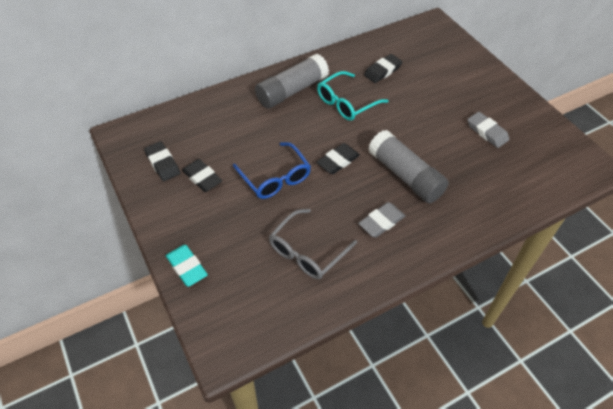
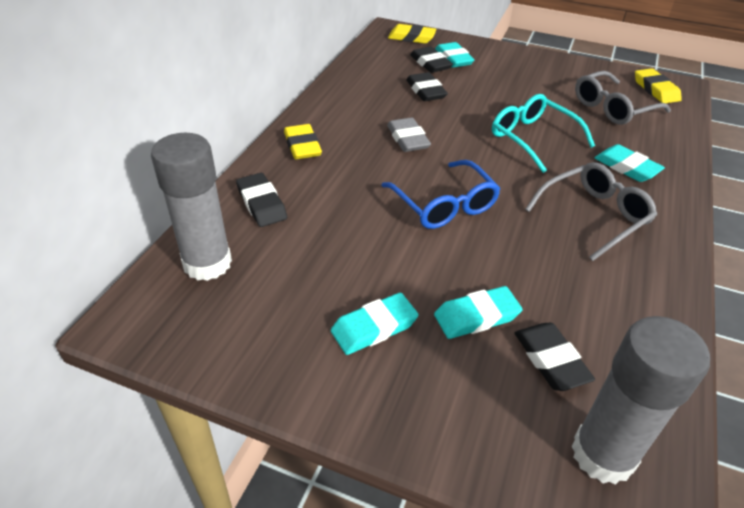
grey eraser: [358,202,405,237] [467,112,509,148] = 2 -> [387,117,431,152] = 1
grey glasses: [269,209,357,279] = 1 -> [525,162,657,261] [575,71,671,125] = 2
turquoise eraser: [166,245,208,287] = 1 -> [331,293,419,355] [434,286,523,339] [435,42,474,68] [595,144,665,182] = 4
yellow eraser: none = 0 -> [284,124,322,159] [388,24,437,44] [635,68,682,103] = 3

